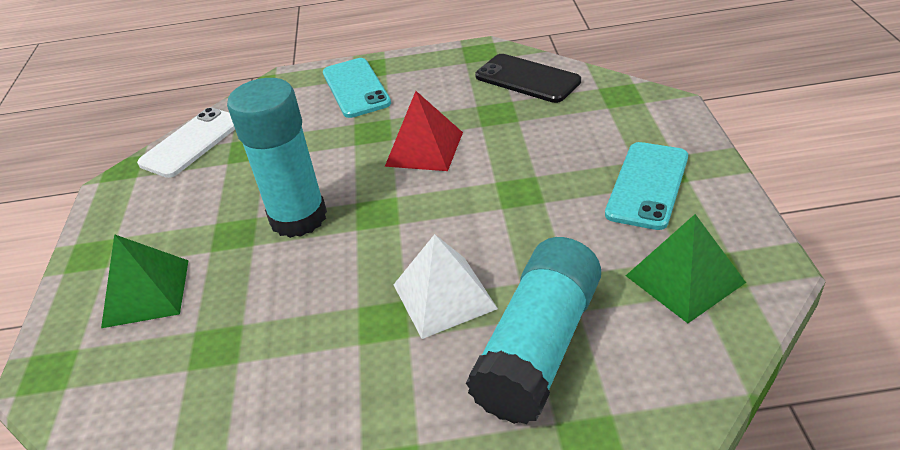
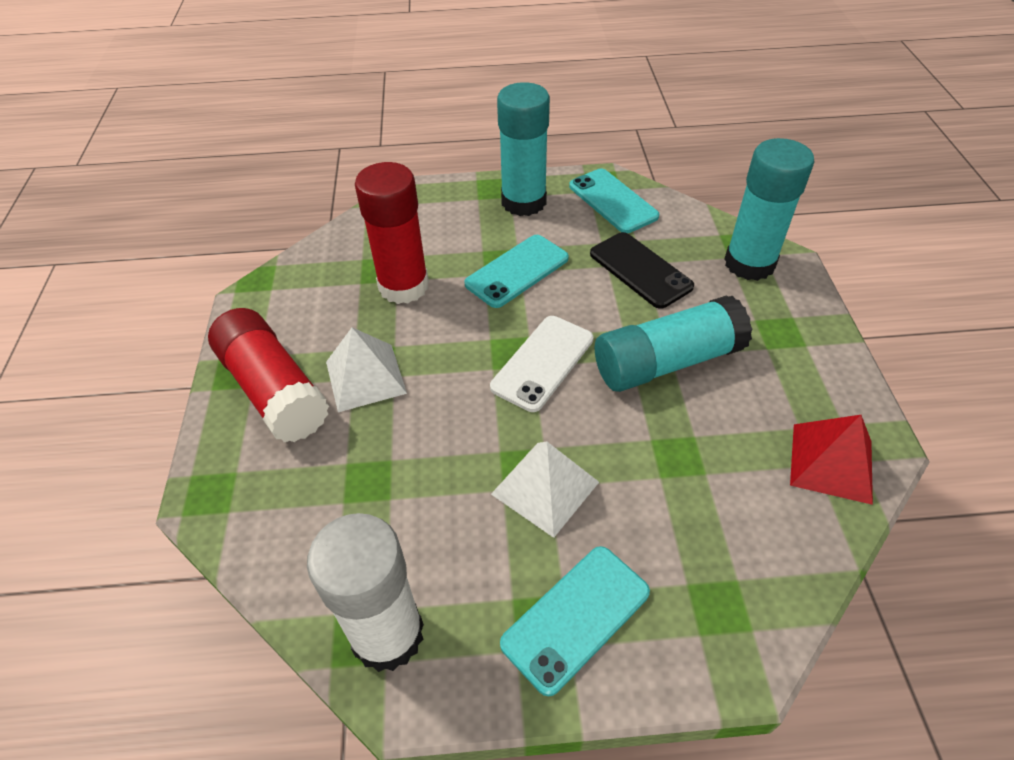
green pyramid: [101,234,189,328] [626,214,746,323] = 2 -> none = 0
red glue stick: none = 0 -> [208,308,329,442] [355,162,429,304] = 2
turquoise glue stick: [227,78,327,238] [466,237,601,424] = 2 -> [497,82,550,216] [595,296,752,392] [725,138,814,281] = 3
turquoise phone: [323,58,391,118] [605,142,688,230] = 2 -> [464,235,569,308] [500,546,650,697] [569,169,659,233] = 3
white glue stick: none = 0 -> [307,513,424,672] = 1
white pyramid: [393,234,498,339] = 1 -> [326,328,407,412] [491,441,599,538] = 2

